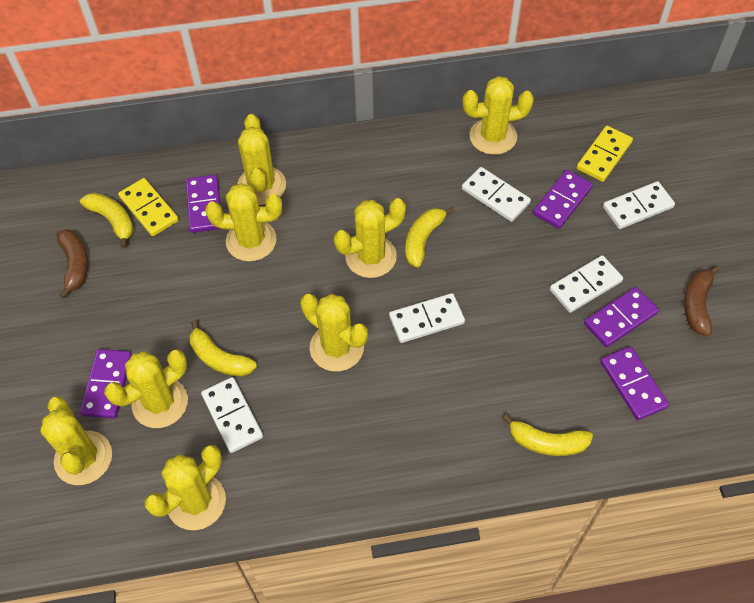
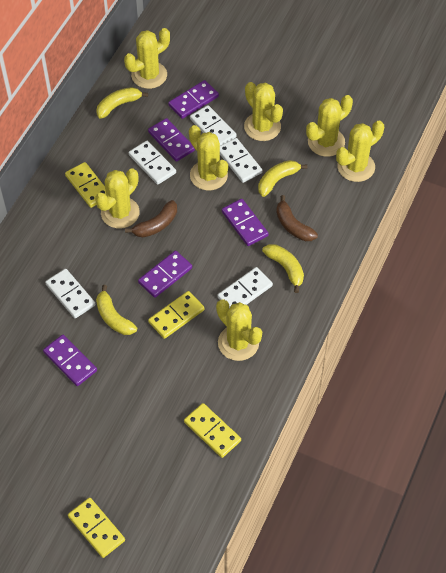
yellow cactus: [40,396,112,485] [104,349,188,428] [144,445,226,530] [205,183,282,261] [237,114,286,205] [300,294,368,371] [334,198,406,278] [463,76,534,155] = 8 -> [95,168,140,228] [124,28,170,89] [189,125,228,190] [216,300,262,361] [244,82,283,141] [306,95,353,157] [336,120,384,182] = 7
yellow domino: [118,178,179,236] [577,126,633,182] = 2 -> [65,162,106,208] [68,498,125,558] [148,291,205,339] [184,403,241,458] = 4

